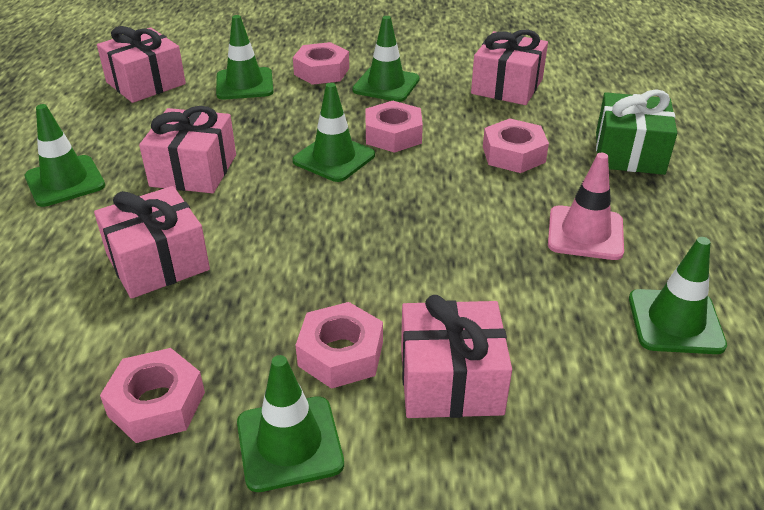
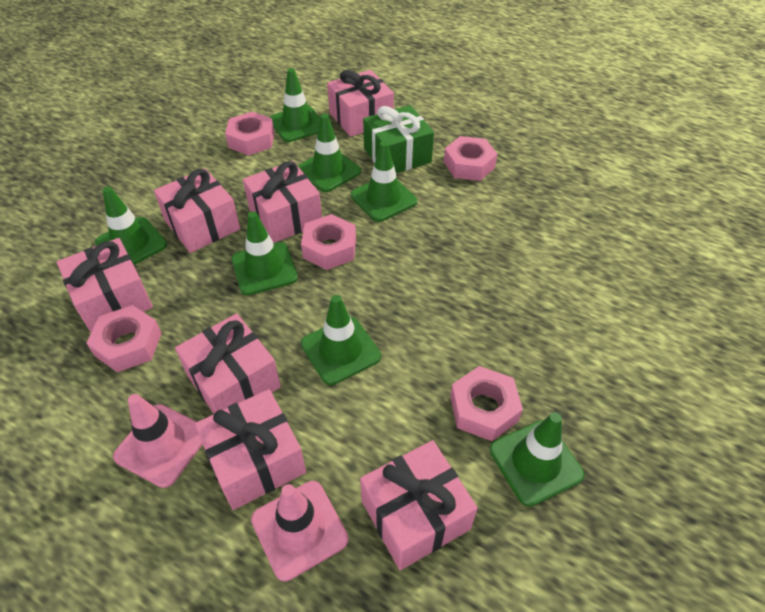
green traffic cone: [25,104,105,207] [216,15,273,99] [237,355,344,492] [293,83,375,182] [352,16,420,102] [629,237,727,354] = 6 -> [95,186,167,265] [231,211,298,295] [270,68,320,142] [298,114,361,192] [301,295,381,385] [351,141,417,222] [490,412,584,507] = 7
pink gift: [94,186,210,299] [97,26,186,103] [139,106,236,193] [401,295,512,418] [471,30,548,105] = 5 -> [57,238,153,332] [154,168,240,253] [175,313,281,414] [195,389,306,510] [243,161,322,243] [327,70,394,137] [360,440,478,570] = 7
pink traffic cone: [548,153,624,260] = 1 -> [113,394,203,488] [251,481,349,582] = 2

